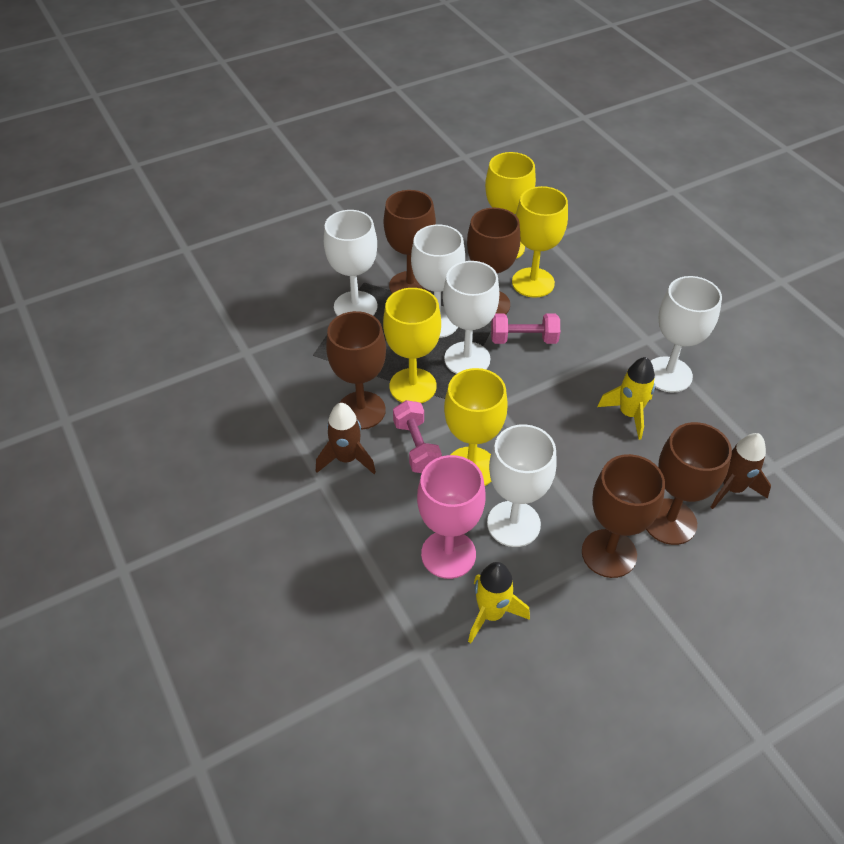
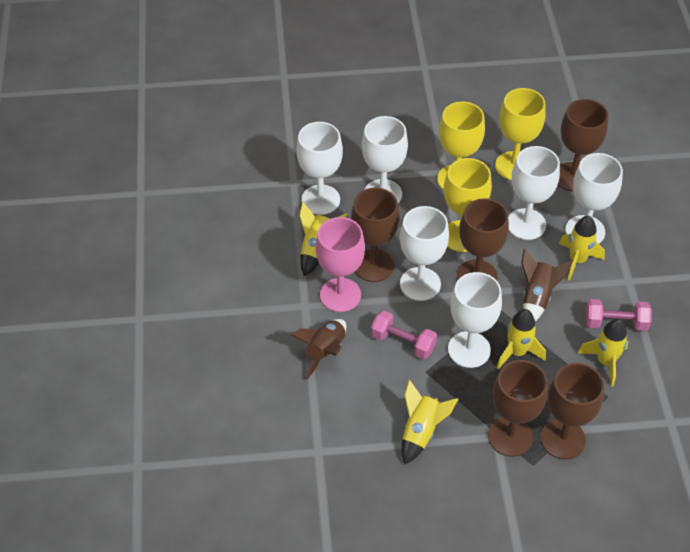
white goblet: [324,210,377,316] [411,224,465,338] [443,261,500,374] [487,424,557,547] [651,276,722,393] = 5 -> [296,122,343,215] [362,116,408,203] [400,206,449,301] [448,272,502,368] [508,146,560,240] [565,153,623,244] = 6
yellow goblet: [383,288,441,403] [444,368,508,486] [485,152,536,259] [512,186,568,298] = 4 -> [437,101,485,190] [444,158,492,252] [495,88,546,180] = 3
yellow rocket: [468,562,530,643] [597,357,655,440] = 2 -> [299,202,347,276] [402,380,458,464] [497,309,546,369] [559,216,605,280] [578,319,629,387] = 5

